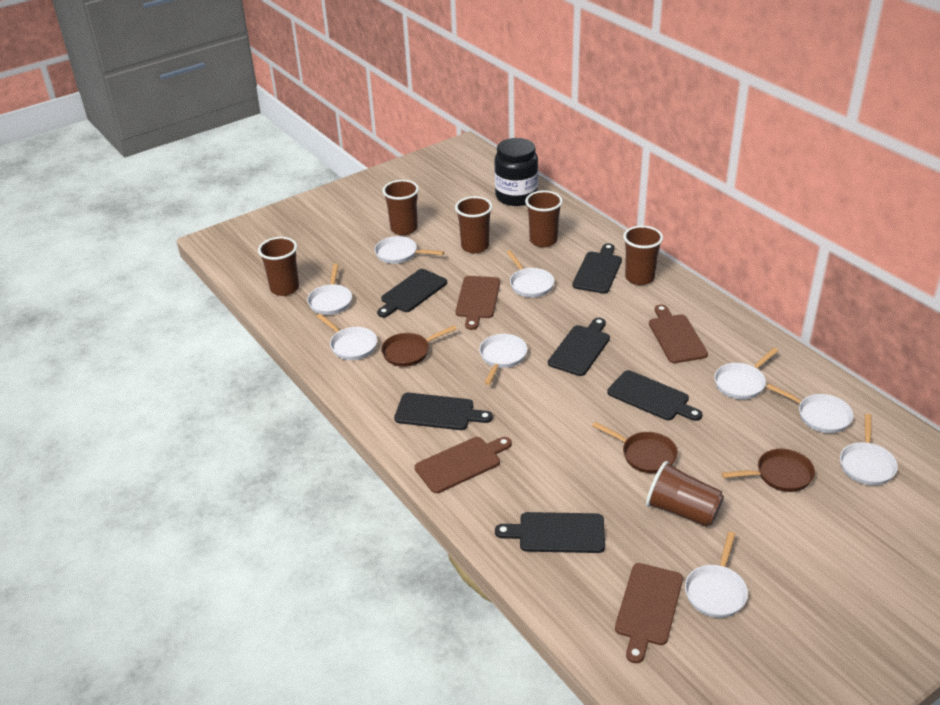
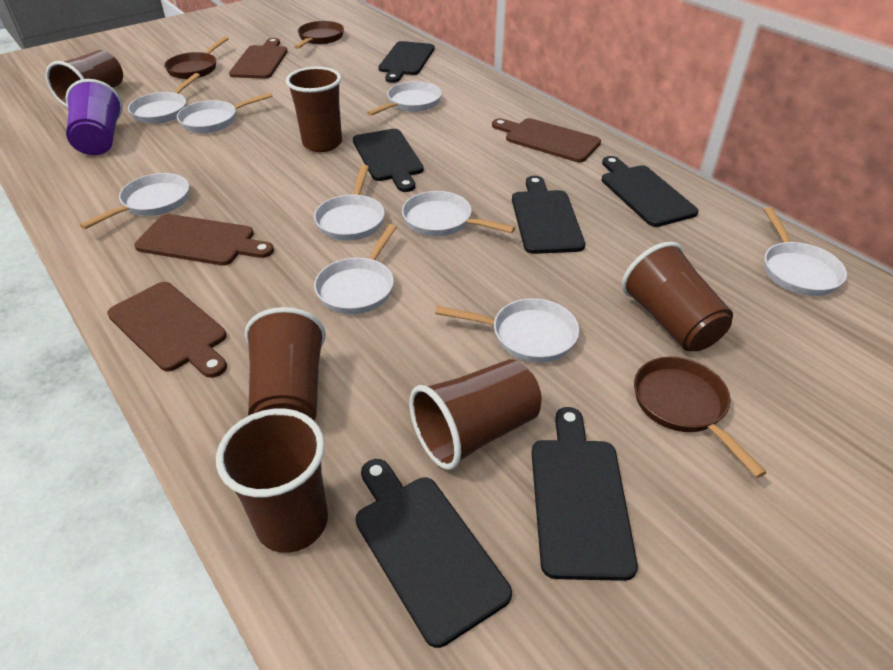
black jar: [494,138,538,206] = 1 -> none = 0
purple cup: none = 0 -> [66,79,123,155] = 1

